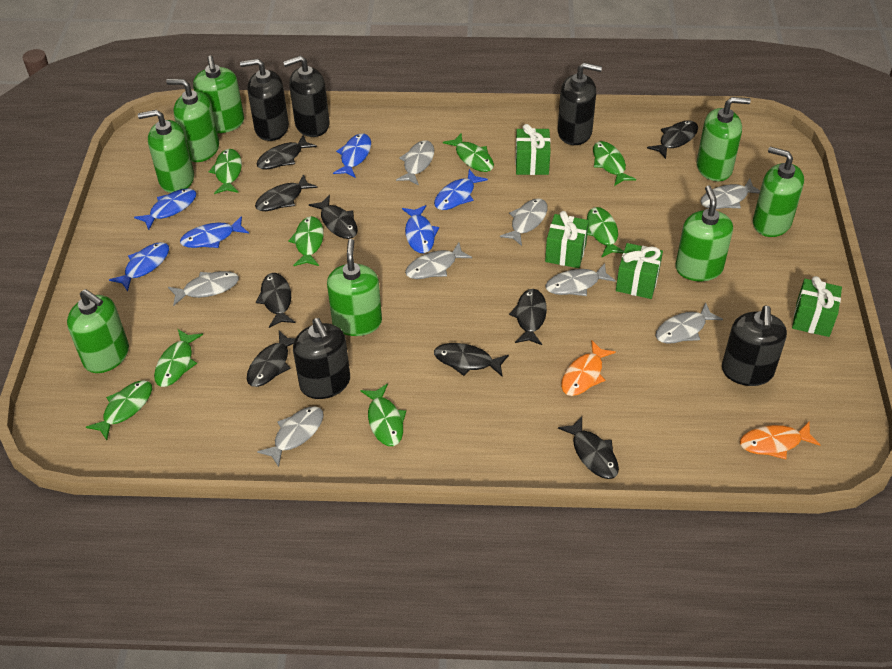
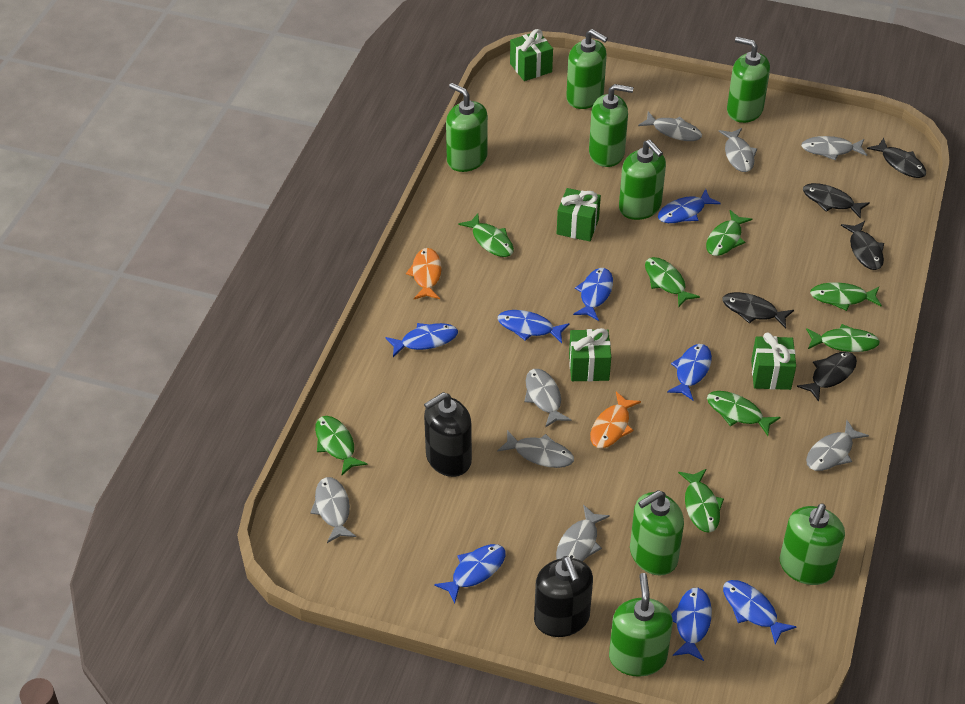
black fish: [247,331,295,387] [255,174,318,211] [256,273,296,328] [257,135,317,169] [309,195,358,239] [434,343,509,376] [509,289,547,345] [558,416,619,479] [647,121,698,159] = 9 -> [722,292,794,329] [797,352,857,402] [803,183,870,219] [841,221,884,270] [867,138,926,178] = 5
black soap dispenser: [240,59,289,141] [283,56,330,137] [293,318,350,399] [558,63,602,145] [722,306,787,386] = 5 -> [424,392,472,477] [534,556,593,637] = 2
blue fish: [109,242,169,291] [134,189,196,230] [180,216,249,248] [333,134,371,178] [402,205,439,253] [434,169,488,210] = 6 -> [385,323,458,357] [434,544,506,604] [498,310,570,343] [573,268,613,321] [658,189,721,223] [667,344,712,400] [671,588,712,661] [723,580,796,645] = 8

